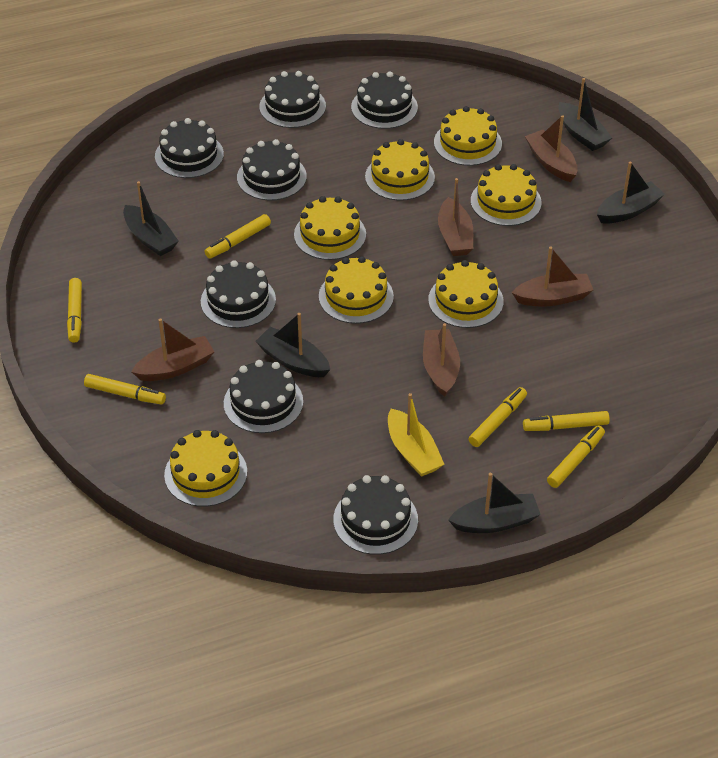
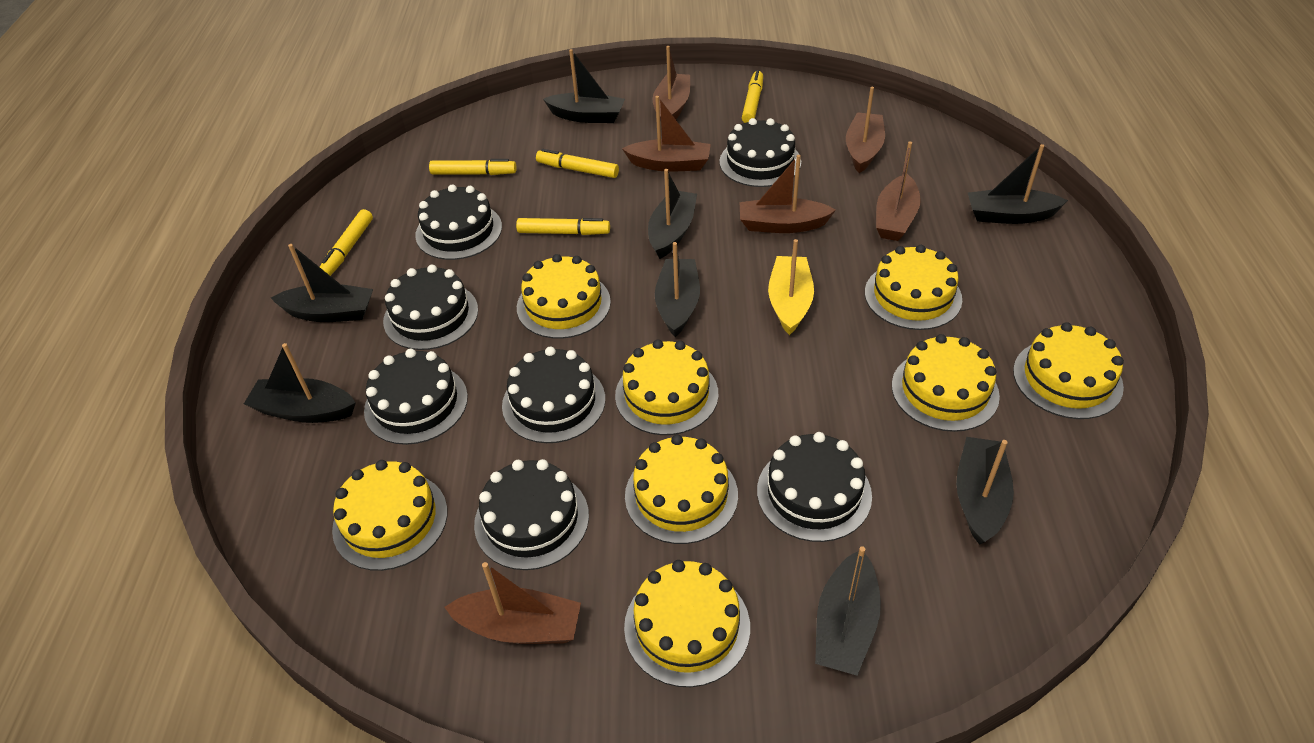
black boat: [123,181,179,256] [256,313,330,377] [448,473,541,533] [558,78,612,151] [597,162,665,224] = 5 -> [244,343,356,423] [271,244,373,322] [543,49,625,123] [648,169,697,259] [655,242,700,337] [815,546,881,675] [956,437,1014,545] [968,144,1068,224] = 8
brown boat: [131,318,214,381] [423,323,460,397] [438,178,473,256] [512,247,593,306] [525,115,578,182] = 5 -> [444,562,581,644] [622,96,711,172] [653,46,690,121] [740,155,836,233] [846,87,885,173] [876,141,921,241] = 6
yellow cake: [164,430,247,507] [294,196,366,260] [319,256,394,324] [365,139,435,201] [428,260,503,328] [434,106,502,166] [471,164,542,226] = 7 -> [332,460,447,571] [517,254,611,339] [615,340,718,435] [624,560,750,687] [625,434,738,544] [865,245,962,330] [892,334,1000,432] [1013,322,1124,419] = 8
yellow marker: [67,278,82,343] [84,374,166,405] [205,214,271,259] [469,387,527,447] [523,411,610,431] [547,426,605,488] = 6 -> [320,209,373,276] [429,159,517,175] [516,218,610,235] [536,149,619,178] [742,70,763,123] = 5

